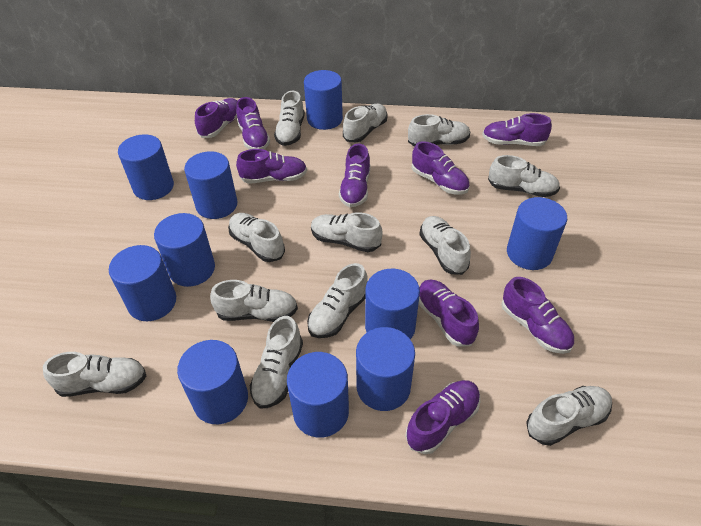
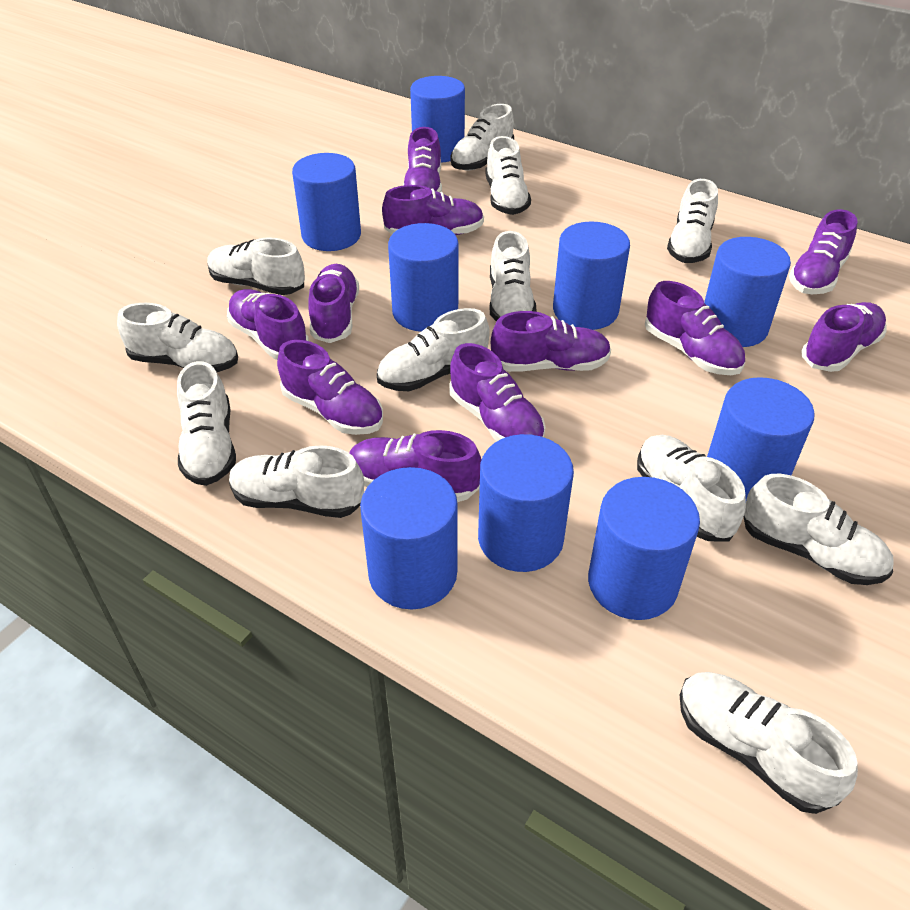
blue cylinder: [109,245,176,321] [118,134,174,200] [154,213,215,287] [177,340,248,424] [184,151,238,219] [287,352,349,438] [304,70,343,130] [356,327,415,411] [365,269,420,339] [507,197,567,270] = 10 -> [292,153,361,251] [360,467,458,609] [388,223,459,332] [410,76,465,163] [478,434,574,572] [553,222,630,330] [588,477,700,620] [704,237,791,347] [707,377,815,500] = 9
purple shoe: [195,98,237,138] [236,97,270,150] [236,149,307,184] [339,144,370,207] [405,380,481,454] [411,141,470,194] [419,280,479,347] [482,113,552,146] [501,277,574,354] = 9 -> [227,289,309,360] [277,340,383,435] [308,264,359,343] [350,430,482,502] [382,185,484,235] [403,127,442,192] [449,343,545,441] [491,311,611,372] [645,281,745,375] [789,209,857,294] [801,302,887,372] = 11

